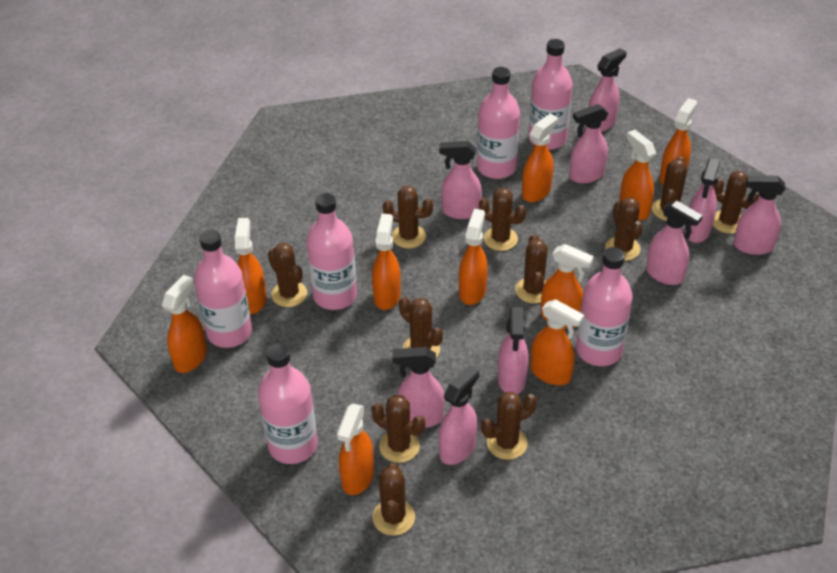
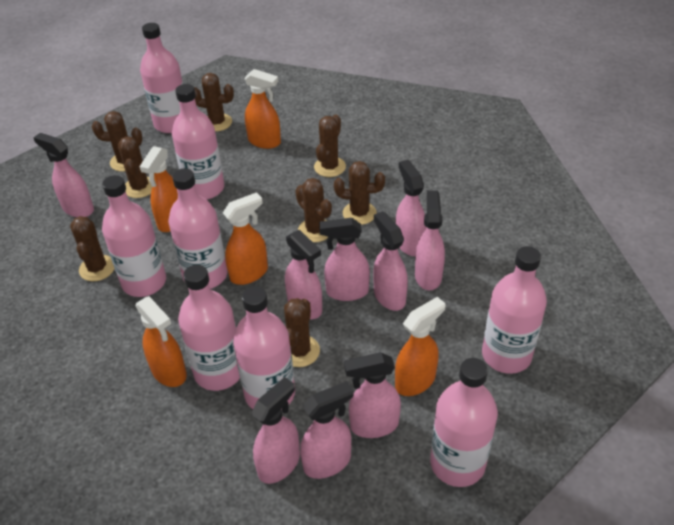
brown cactus: [268,243,307,307] [371,395,425,463] [372,463,415,536] [383,186,433,248] [399,297,443,357] [479,188,526,251] [481,392,537,460] [515,234,548,304] [605,197,643,261] [652,156,687,221] [713,171,759,234] = 11 -> [70,216,115,281] [92,111,143,172] [118,136,152,198] [194,73,234,132] [284,298,320,367] [295,178,332,242] [314,115,346,177] [334,161,385,225] = 8
orange spray bottle: [162,275,207,373] [235,218,267,314] [337,404,374,495] [372,214,401,310] [459,209,488,305] [522,114,558,202] [531,299,584,385] [541,244,594,328] [619,130,656,220] [659,98,697,185] = 10 -> [136,296,187,387] [139,146,178,232] [223,192,268,285] [244,69,281,149] [395,297,446,396] = 5
pink bottle: [194,230,252,348] [258,343,318,464] [306,193,357,310] [477,67,520,179] [528,39,573,150] [576,247,633,366] = 6 -> [102,175,166,297] [140,23,183,133] [168,168,227,289] [172,84,224,200] [178,265,240,391] [233,286,295,410] [430,358,498,487] [482,246,547,374] = 8

